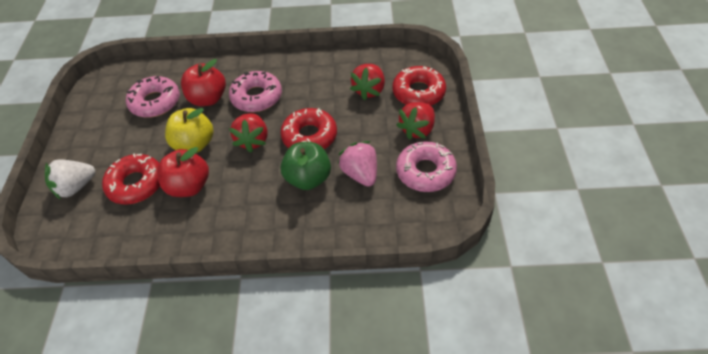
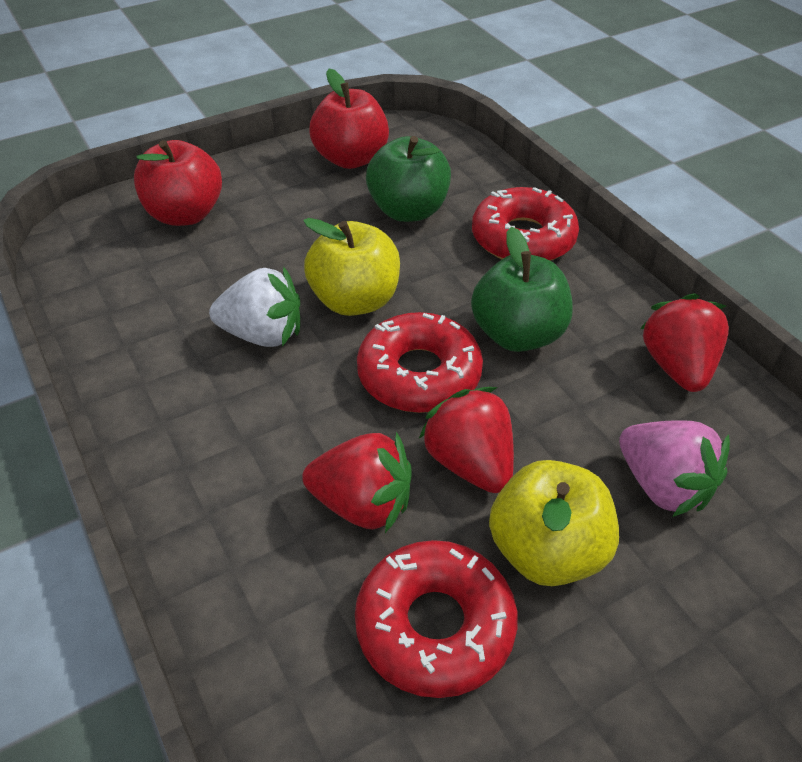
green apple: [281,142,331,190] = 1 -> [366,136,451,222] [471,227,573,352] = 2
pink donut: [126,76,180,118] [229,71,282,112] [396,141,457,192] = 3 -> none = 0
yellow apple: [165,108,214,153] = 1 -> [303,218,400,316] [489,460,619,586] = 2

